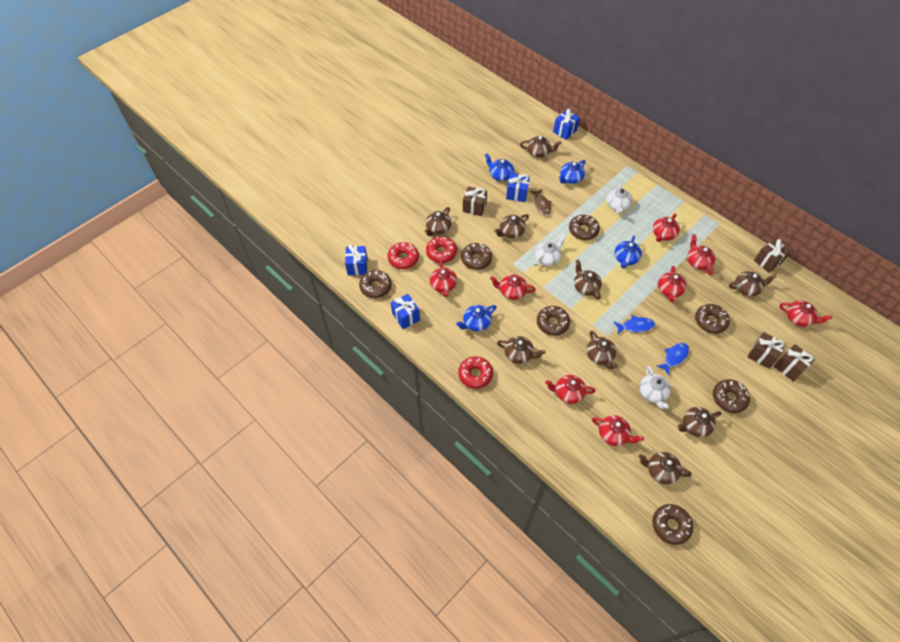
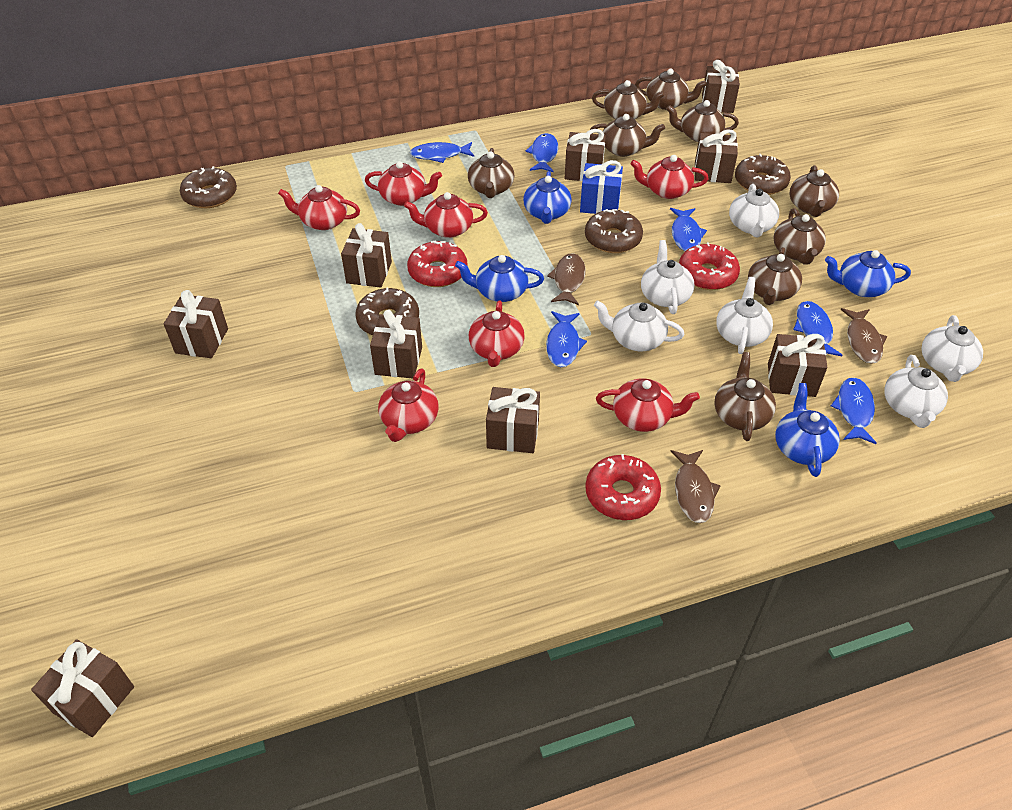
blue fish: [614,315,655,335] [657,343,689,375] = 2 -> [410,142,474,163] [525,133,558,172] [546,311,587,367] [670,208,707,251] [793,301,843,356] [831,378,877,444] = 6
blue gift: [345,245,368,276] [391,294,420,329] [506,174,530,202] [553,109,580,140] = 4 -> [580,160,623,214] = 1
brown donut: [359,270,392,298] [461,243,492,270] [537,306,570,336] [569,215,600,240] [652,504,693,545] [695,304,730,334] [713,379,750,413] = 7 -> [180,166,237,208] [355,287,419,335] [585,209,643,253] [735,154,791,195] = 4
brown fish: [530,189,552,216] = 1 -> [547,253,586,305] [670,450,720,523] [841,308,887,364] = 3
brown gift: [463,186,487,216] [747,332,786,369] [754,239,791,273] [774,344,815,382] = 4 -> [31,639,134,737] [164,290,228,358] [341,223,392,288] [370,310,422,378] [486,387,540,453] [565,129,606,181] [695,129,738,183] [702,60,740,113] [768,334,827,397] = 9
red teapot: [430,261,457,297] [490,275,536,300] [545,375,596,404] [592,415,644,446] [653,214,680,242] [658,266,686,302] [687,234,715,275] [779,301,832,327] = 8 -> [278,185,360,230] [365,161,442,206] [378,369,438,442] [404,192,488,238] [469,301,525,367] [596,379,700,432] [630,155,709,199] = 7
white teapot: [534,235,566,266] [606,183,632,215] [640,366,671,409] = 3 -> [594,300,684,351] [641,240,694,314] [716,277,773,354] [729,184,779,237] [884,355,948,428] [922,315,983,382] = 6

